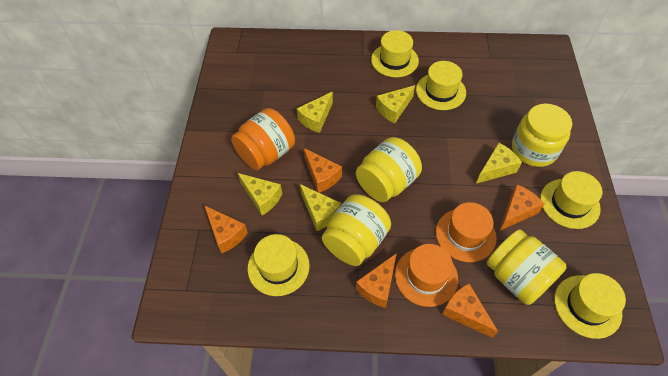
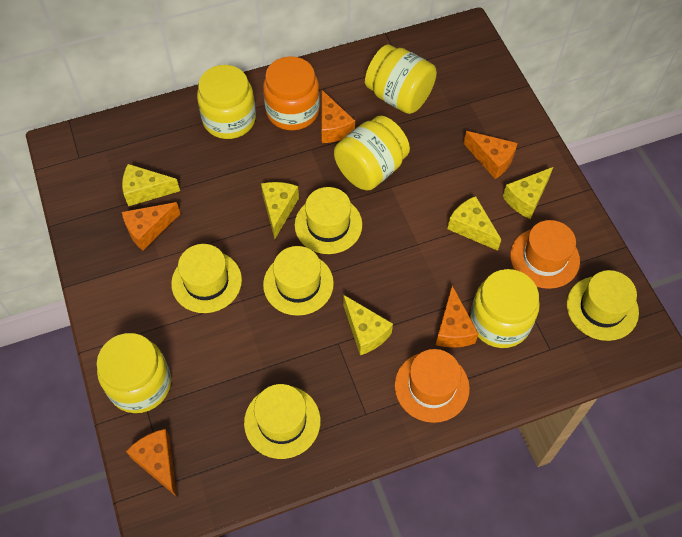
yellow jar: [322,194,391,266] [356,137,422,202] [487,229,567,305] [512,104,572,167] = 4 -> [96,333,171,413] [197,65,256,139] [334,116,410,191] [365,44,437,114] [470,269,540,348] = 5

